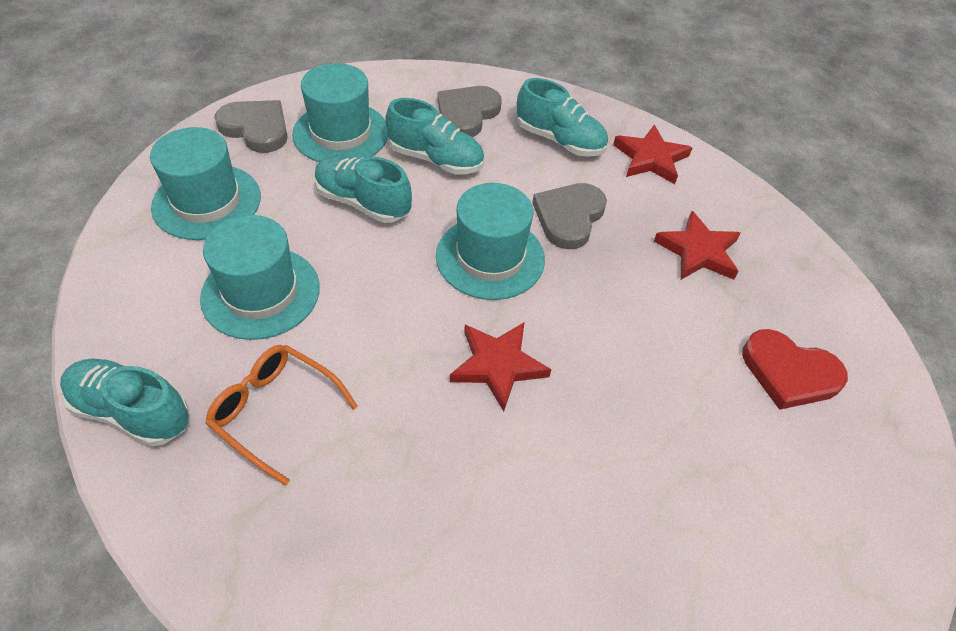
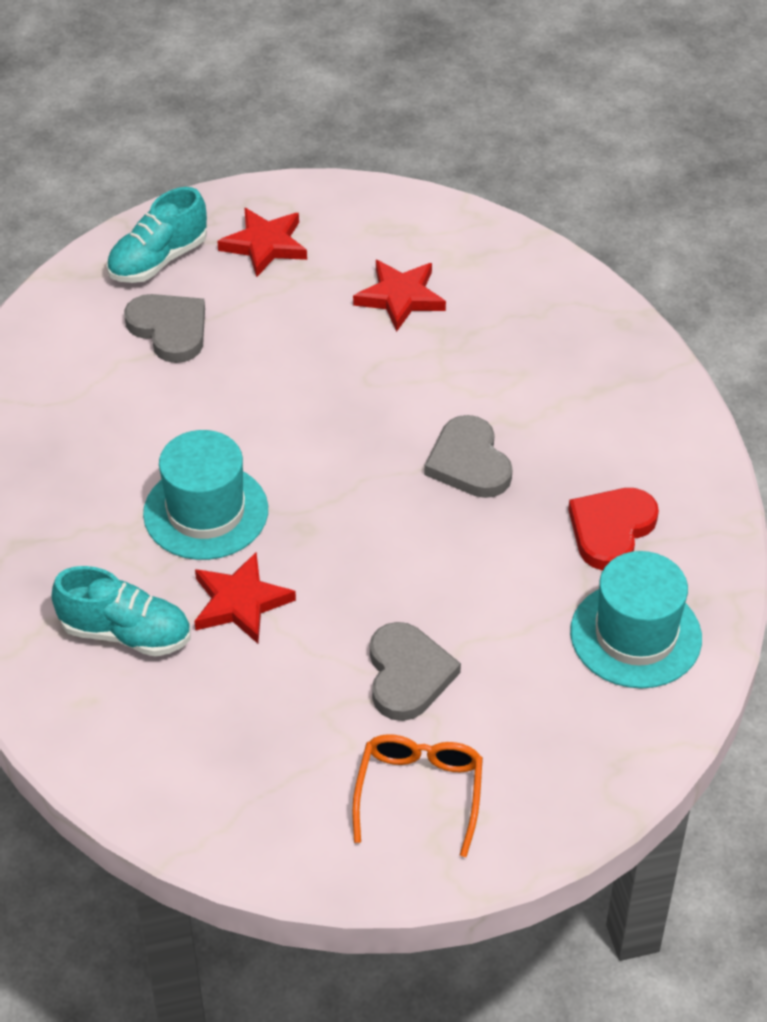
turquoise hat: [150,127,261,240] [200,215,320,340] [292,63,388,162] [436,183,545,300] = 4 -> [143,430,268,560] [570,551,702,689] = 2
turquoise shoe: [60,359,189,447] [315,156,412,223] [385,98,484,174] [517,78,608,157] = 4 -> [51,566,191,657] [107,187,207,283] = 2

